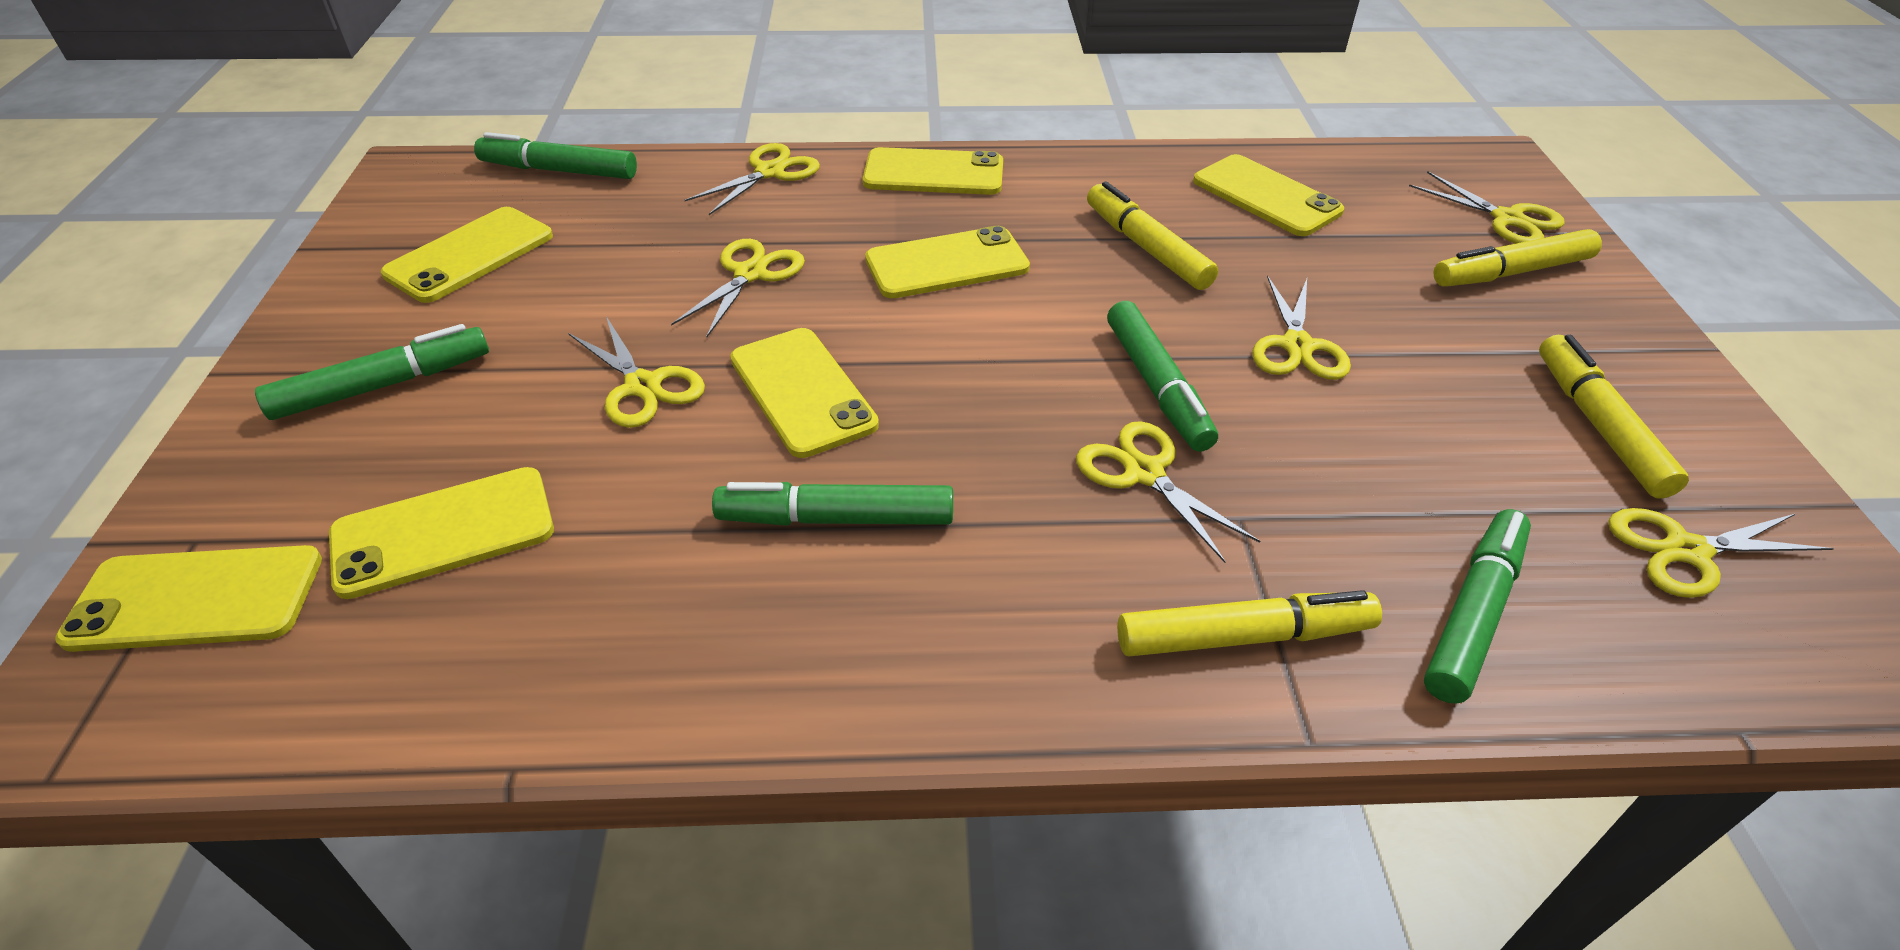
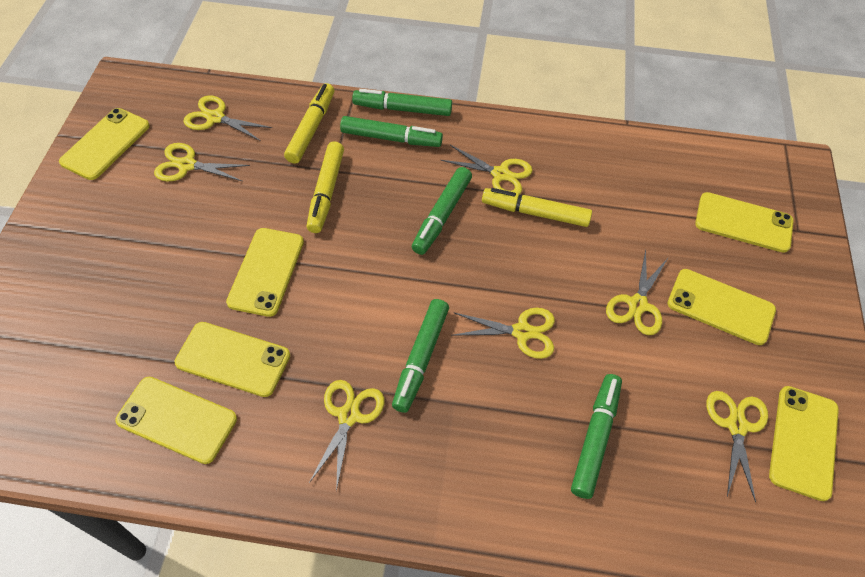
yellow marker: [1087,181,1218,290] [1117,590,1382,657] [1433,229,1602,287] [1539,335,1689,499] = 4 -> [284,83,335,164] [306,142,344,233] [482,188,592,227] = 3

